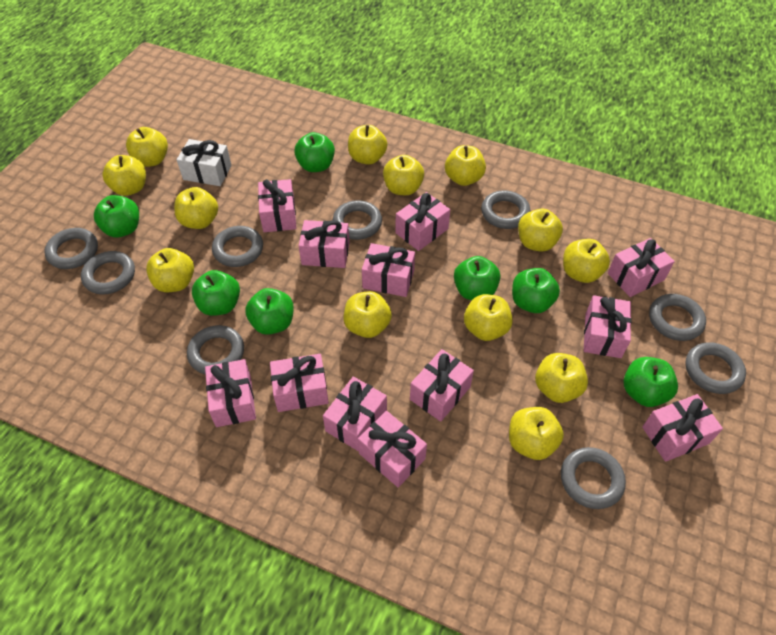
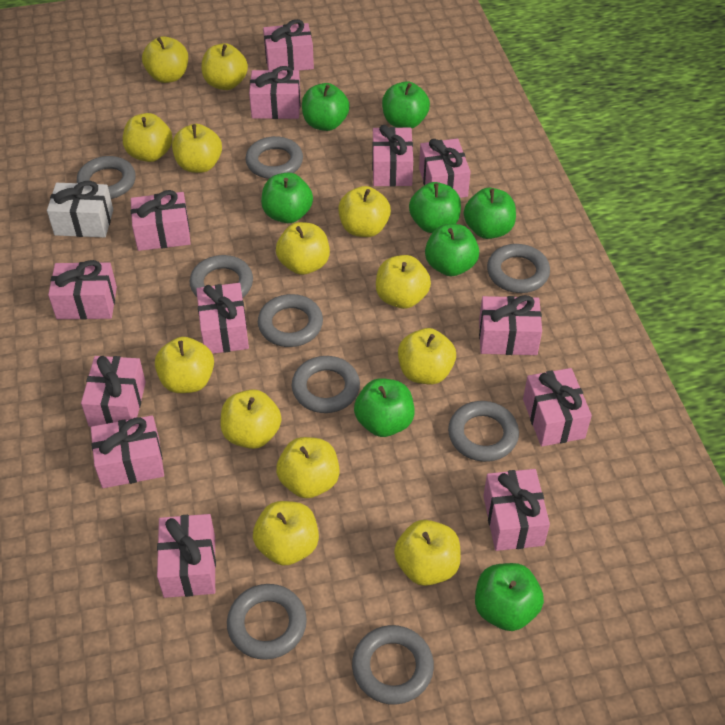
green apple: [94,195,139,238] [192,270,240,316] [245,288,294,335] [294,132,335,172] [454,256,500,300] [512,268,560,313] [623,357,678,407] = 7 -> [261,173,313,223] [302,83,350,131] [354,378,415,437] [382,81,430,128] [409,182,461,233] [425,224,479,276] [464,188,516,239] [475,563,544,631] = 8
pink gift: [205,359,256,427] [258,179,296,232] [270,354,329,412] [299,220,350,268] [323,376,387,451] [358,411,427,487] [362,243,415,297] [395,192,450,251] [410,349,474,422] [584,295,632,358] [608,238,675,297] [642,394,723,462] = 12 -> [48,260,117,320] [81,356,146,427] [91,415,164,488] [131,190,191,251] [157,514,216,598] [196,283,249,354] [249,66,301,119] [263,19,314,71] [372,125,413,187] [419,138,471,198] [479,295,542,355] [483,469,550,551] [523,368,592,446] = 13

